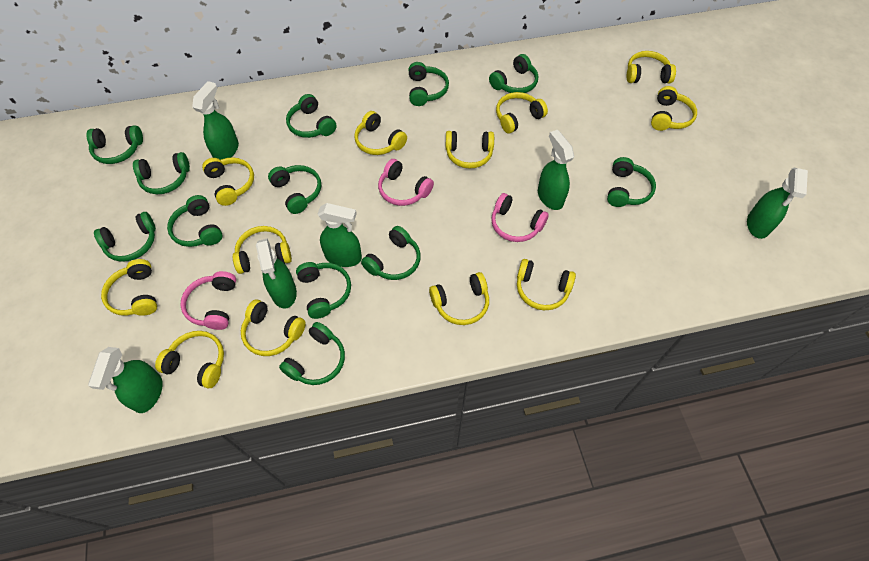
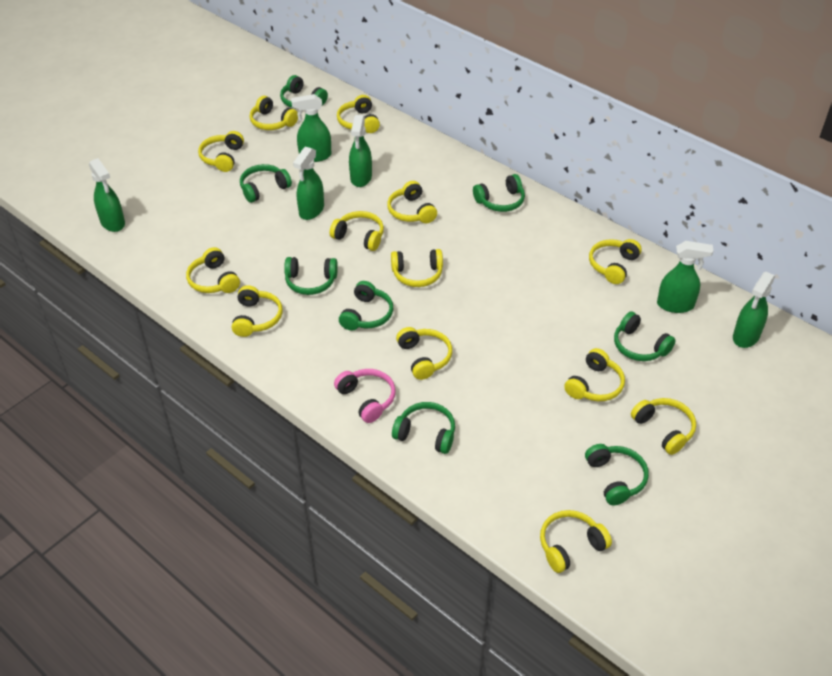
green headphones: [86,125,143,164] [94,212,156,262] [133,152,190,194] [167,195,222,247] [268,165,321,214] [279,322,345,385] [286,94,337,138] [296,262,351,319] [361,226,421,280] [409,62,449,106] [489,54,538,93] [607,157,656,207] = 12 -> [240,164,292,203] [280,75,328,109] [284,257,338,295] [339,281,393,331] [392,402,455,454] [473,174,525,212] [585,444,649,505] [614,311,676,361] = 8
pink headphones: [180,271,236,330] [378,159,434,206] [491,193,549,242] = 3 -> [334,369,396,423] = 1
yellow headphones: [101,259,157,316] [155,331,224,388] [202,157,254,206] [233,226,292,274] [241,299,306,356] [354,111,407,155] [429,272,489,325] [445,131,494,169] [496,92,548,133] [517,259,576,310] [627,51,676,83] [651,86,697,131] = 12 -> [186,247,240,293] [198,131,244,172] [232,285,282,337] [250,96,298,130] [330,211,384,251] [337,95,380,133] [387,181,437,223] [391,249,443,287] [396,327,452,380] [540,510,612,573] [564,348,625,401] [589,239,642,284] [631,398,696,455] = 13

